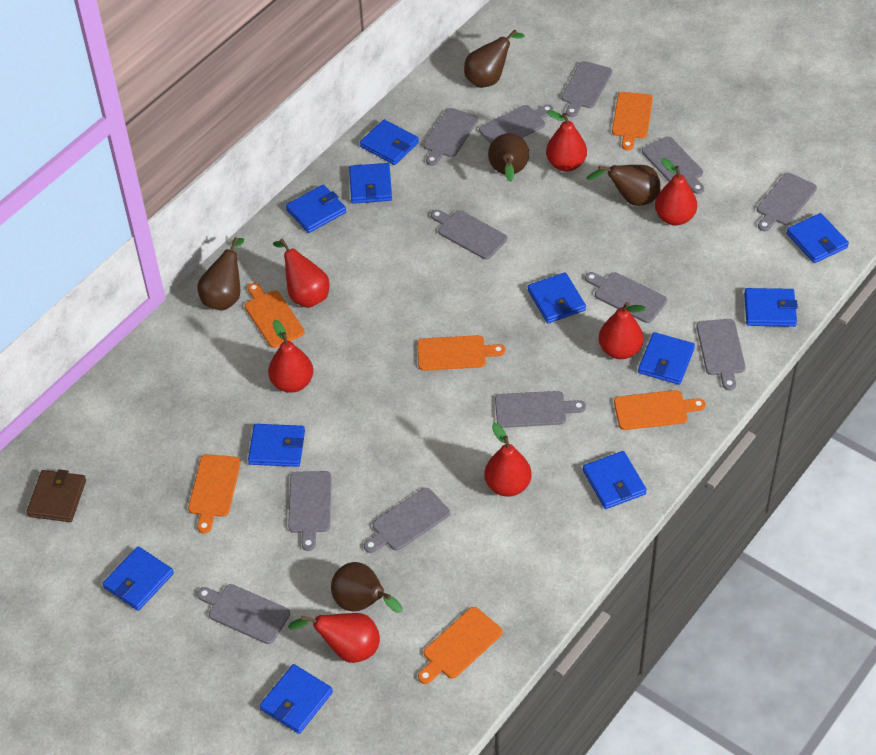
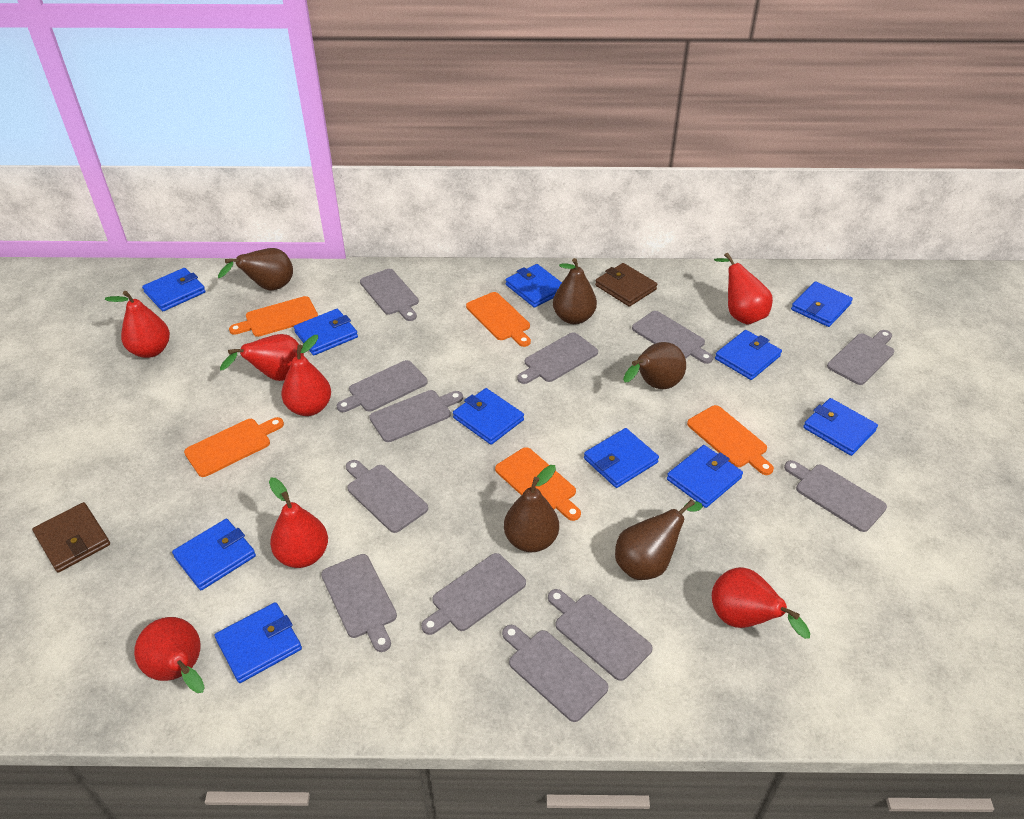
brown wallet: [26,469,86,522] = 1 -> [32,502,110,573] [595,263,657,307] = 2
orange cutting board: [188,454,241,534] [245,283,305,348] [417,335,505,371] [418,607,503,684] [612,92,653,150] [614,390,706,430] = 6 -> [184,417,284,477] [229,296,318,337] [466,292,531,347] [495,447,581,521] [687,405,774,475] = 5

